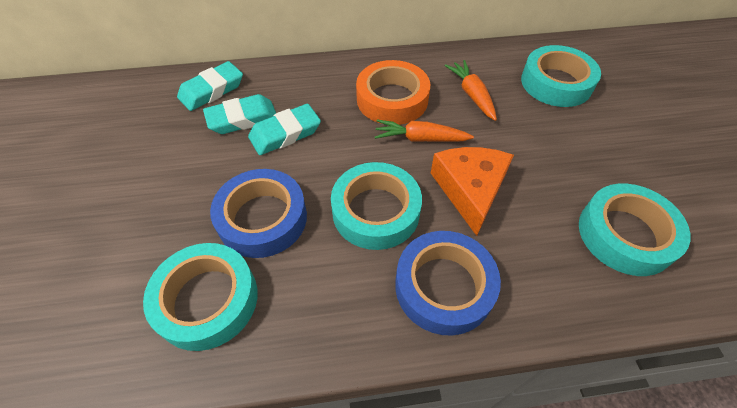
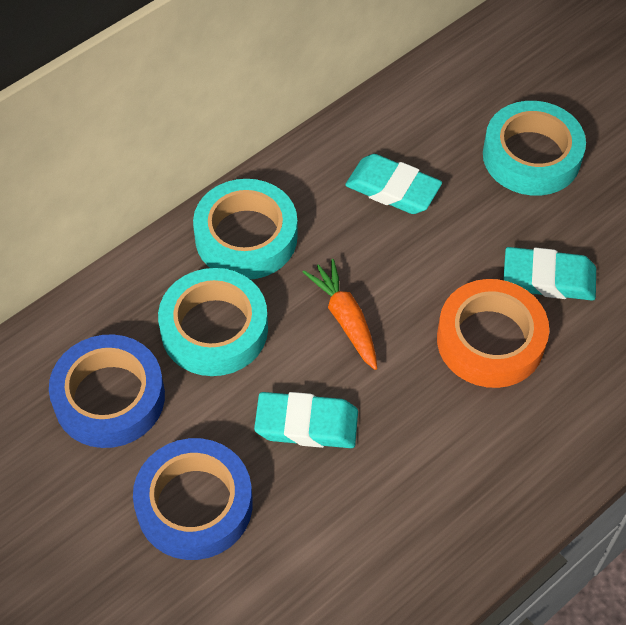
orange carrot: [375,120,474,142] [445,60,497,121] = 2 -> [303,259,377,370] = 1
orange cheese: [431,147,514,236] = 1 -> none = 0
turquoise tape: [143,243,257,351] [331,162,422,250] [521,45,601,107] [579,184,691,276] = 4 -> [158,268,268,376] [193,179,298,280] [483,101,586,196] = 3

